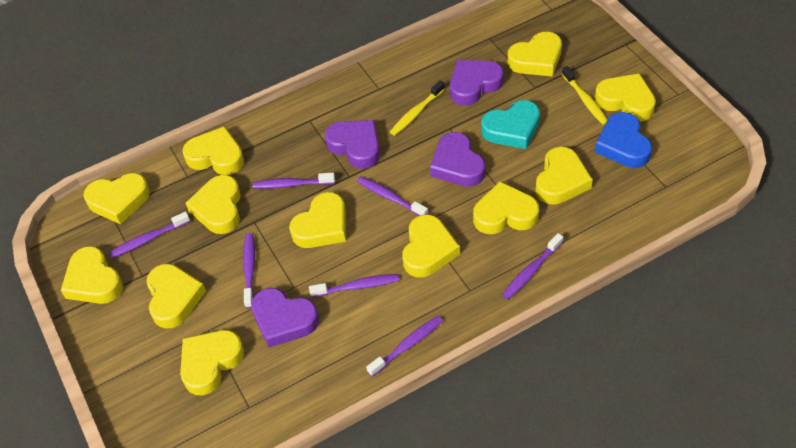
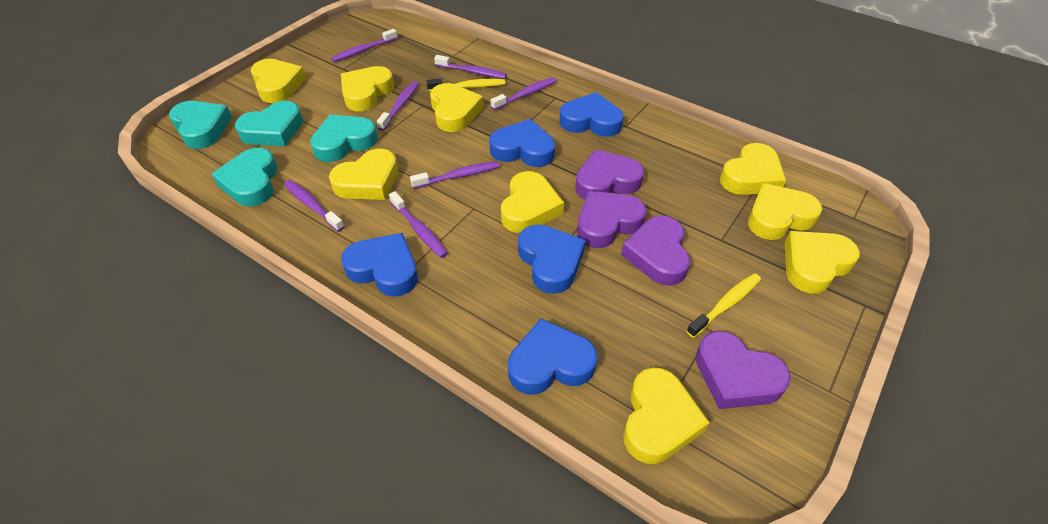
blue heart: [595,112,652,168] = 1 -> [341,233,418,297] [489,119,555,167] [508,319,598,394] [518,224,585,294] [560,92,624,137] = 5
turquoise heart: [481,100,540,149] = 1 -> [169,101,232,149] [212,148,278,206] [235,101,303,146] [310,115,378,162] = 4
yellow heart: [61,246,123,304] [83,173,150,224] [146,264,206,329] [180,330,244,395] [182,126,244,175] [186,175,241,234] [289,192,346,248] [402,214,460,278] [473,181,539,234] [508,32,562,77] [535,147,593,205] [595,73,656,121] = 12 -> [251,59,306,103] [329,148,398,200] [341,66,394,112] [430,83,483,132] [501,171,564,233] [623,367,710,464] [720,143,786,195] [748,183,822,240] [785,231,860,294] = 9

